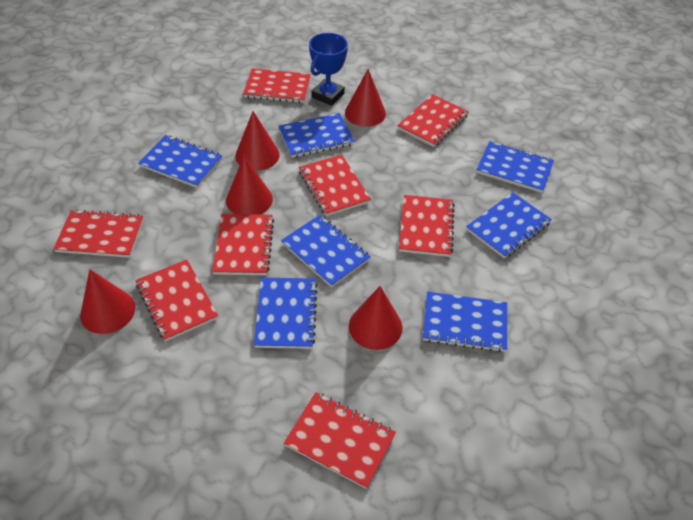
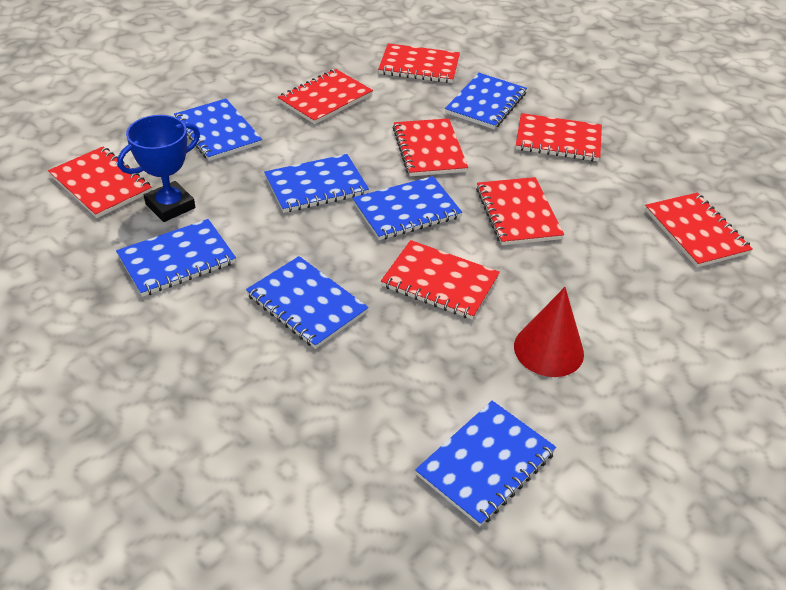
red cone: [80,269,135,334] [226,156,273,215] [235,111,280,171] [345,69,386,127] [349,286,402,350] = 5 -> [514,287,584,377] = 1

